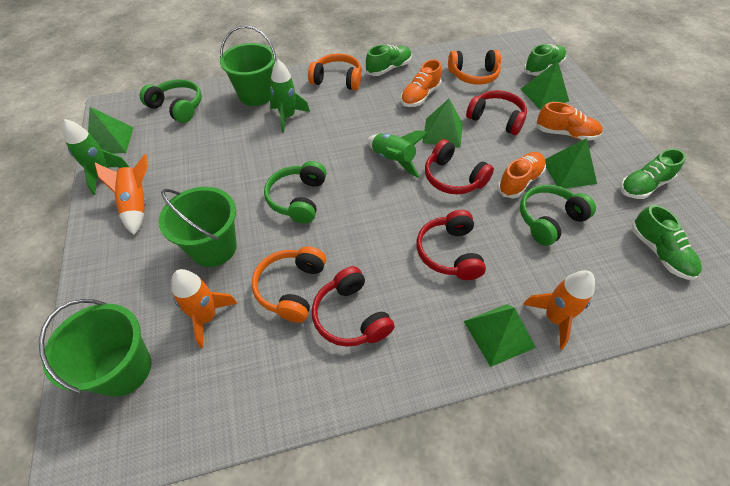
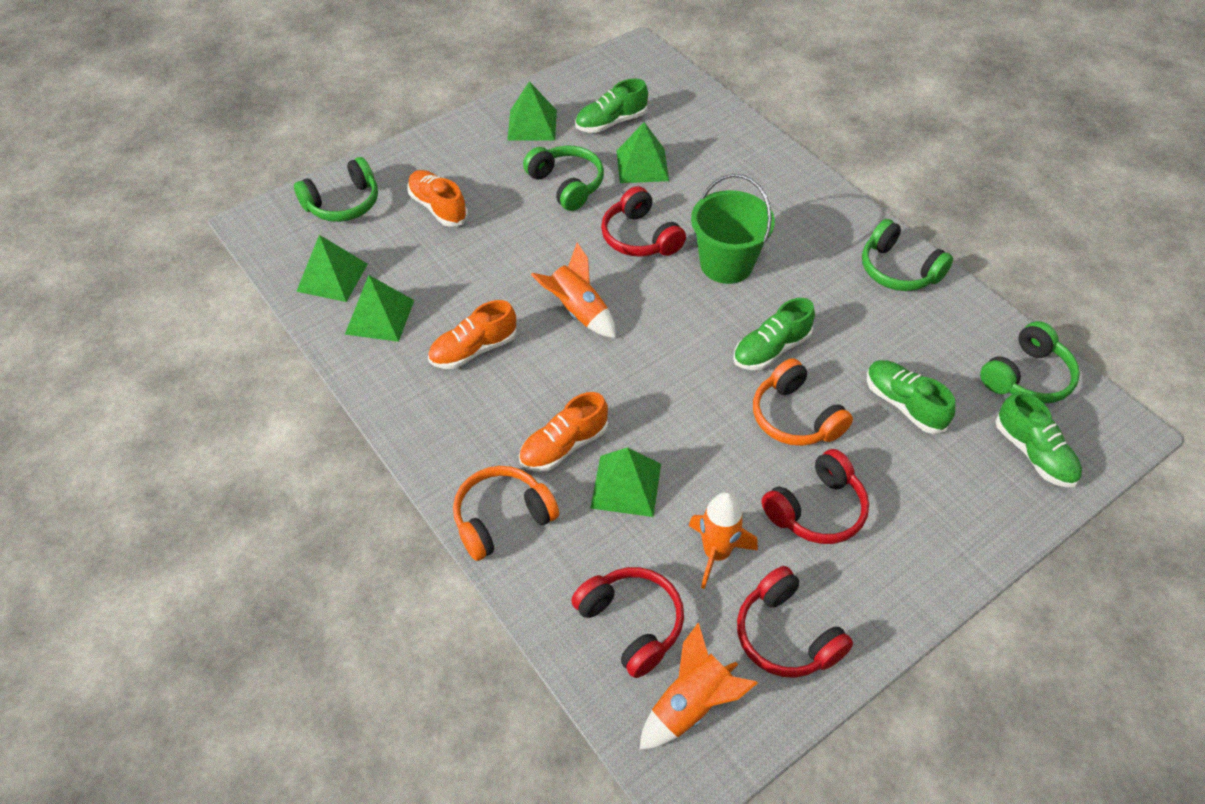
green bucket: [39,299,151,397] [159,187,237,267] [220,26,276,106] = 3 -> [691,174,775,284] = 1
green headphones: [140,79,202,123] [264,161,327,224] [520,185,596,246] = 3 -> [294,157,378,222] [523,146,604,211] [862,219,953,291] [980,321,1080,403] = 4
green rocket: [62,119,129,195] [270,60,310,132] [367,130,429,178] = 3 -> none = 0
orange headphones: [252,246,326,323] [308,53,362,90] [448,50,501,85] = 3 -> [453,466,559,561] [753,358,853,446] = 2

